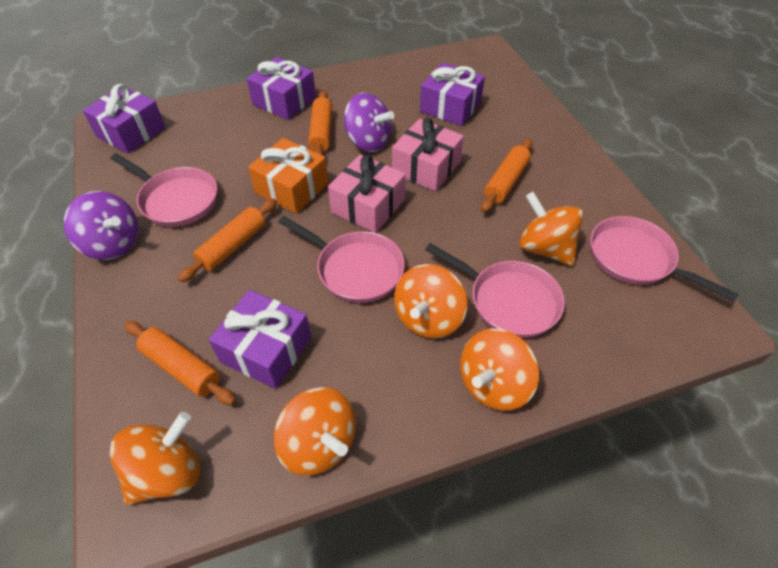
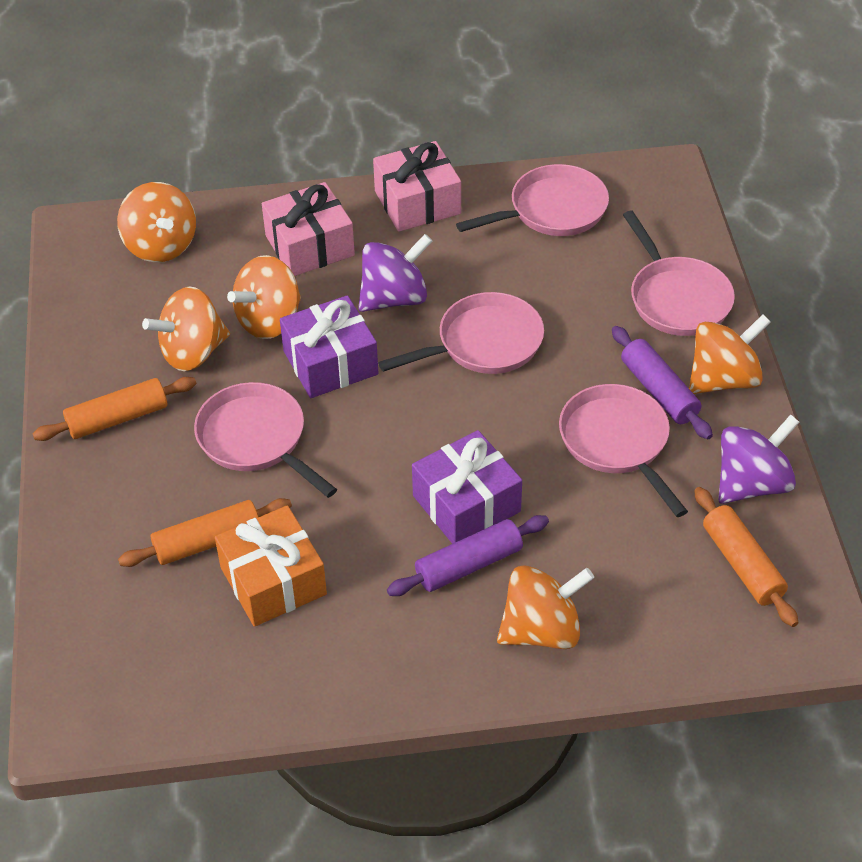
orange rolling pin: [125,321,236,405] [178,199,277,282] [308,90,332,156] [481,139,533,212] = 4 -> [32,377,196,441] [118,498,292,567] [694,487,798,627] = 3
pink pan: [110,153,217,227] [278,216,405,303] [425,243,565,338] [590,216,739,302] = 4 -> [194,382,337,498] [378,292,544,374] [456,164,609,236] [559,384,688,517] [623,211,735,336] = 5
purple gift: [83,84,165,153] [209,290,311,389] [247,57,316,120] [420,63,485,126] = 4 -> [280,295,379,398] [412,430,522,544] = 2
purple rolling pin: none = 0 -> [387,515,549,596] [612,326,713,439] = 2

